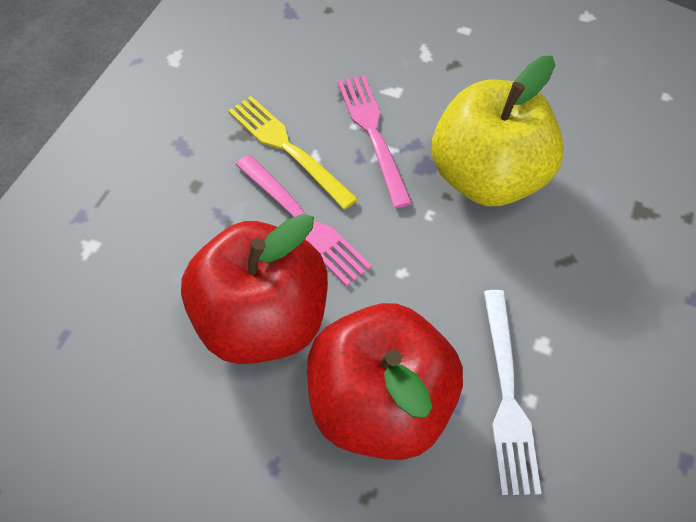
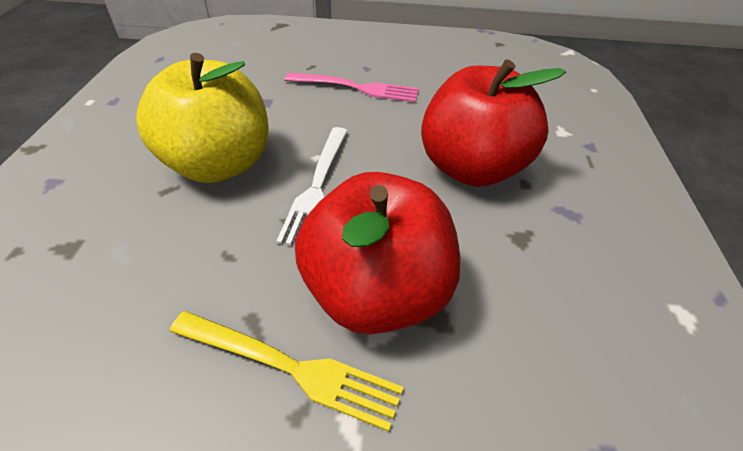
pink fork: [236,155,372,286] [337,75,412,208] = 2 -> [284,73,419,102] = 1

